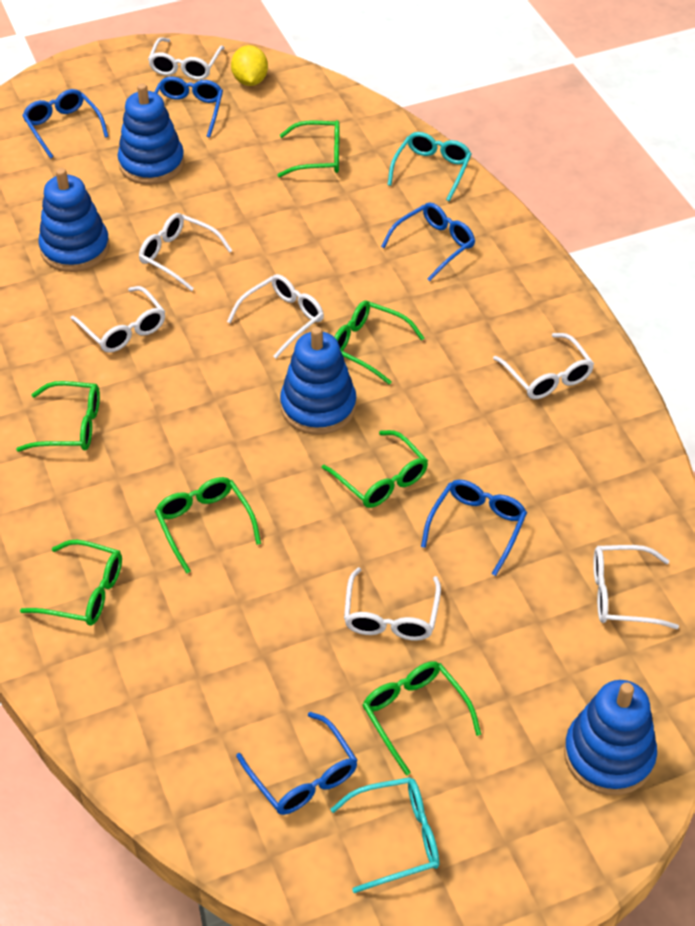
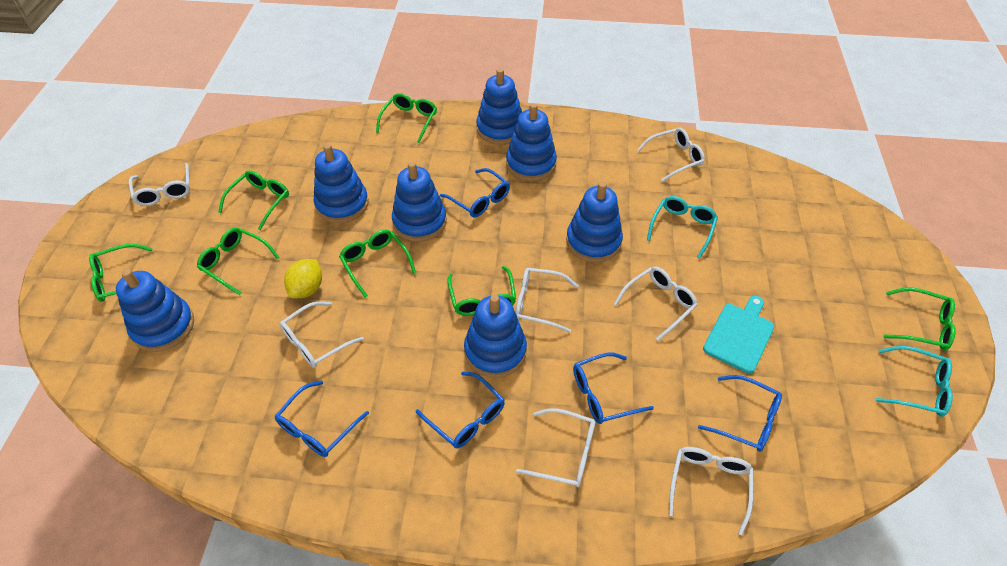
blue stacking toy: [38,168,110,272] [118,83,185,185] [280,327,356,435] [564,680,657,795] = 4 -> [116,269,194,352] [314,144,369,223] [392,162,447,242] [464,295,527,378] [476,68,522,145] [506,103,557,181] [566,182,623,262] = 7
turquoise cutting board: none = 0 -> [703,296,774,373] = 1

